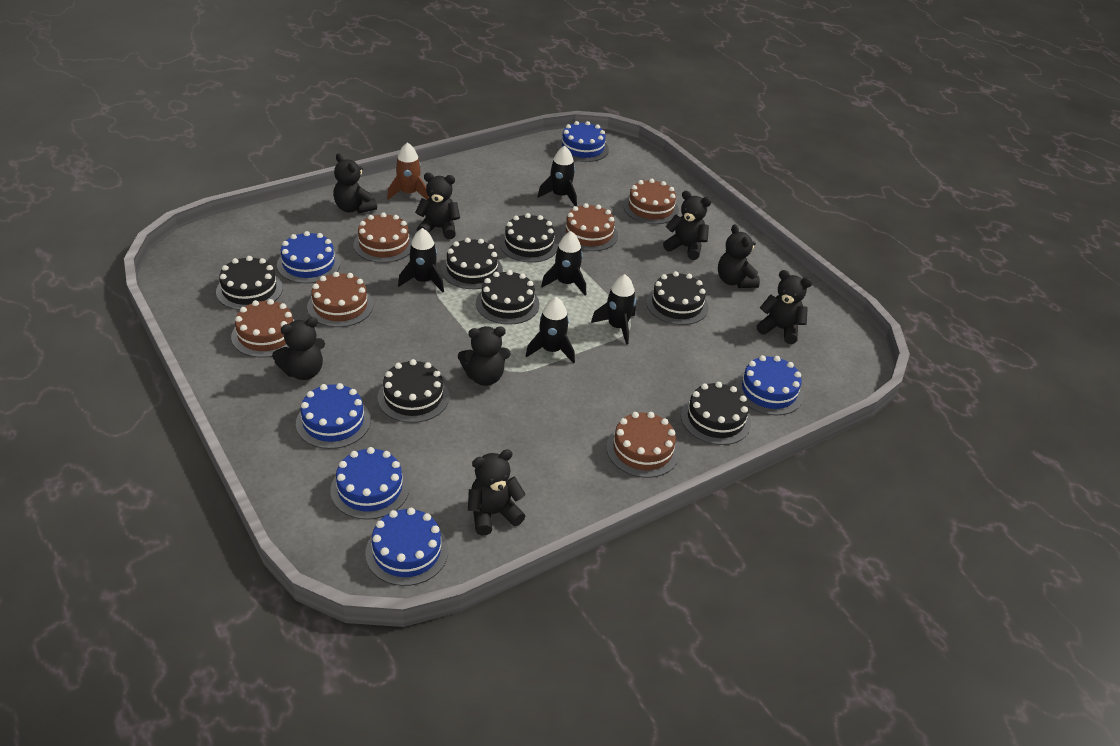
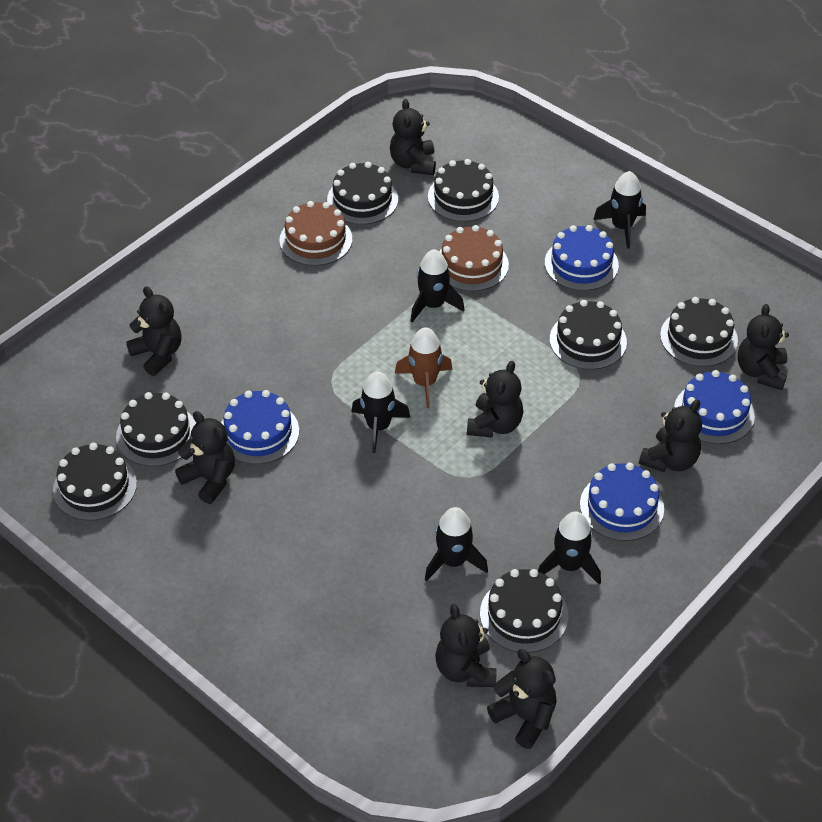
blue cake: [277,231,341,283] [296,383,371,449] [330,447,410,519] [365,508,448,586] [557,121,609,162] [735,355,803,416] = 6 -> [221,390,299,464] [545,225,619,291] [580,463,664,541] [674,370,755,444] = 4
brown cake: [231,299,295,358] [307,272,373,327] [353,212,413,263] [560,203,618,251] [606,412,680,478] [623,179,679,224] = 6 -> [279,201,352,266] [439,225,509,291] = 2

